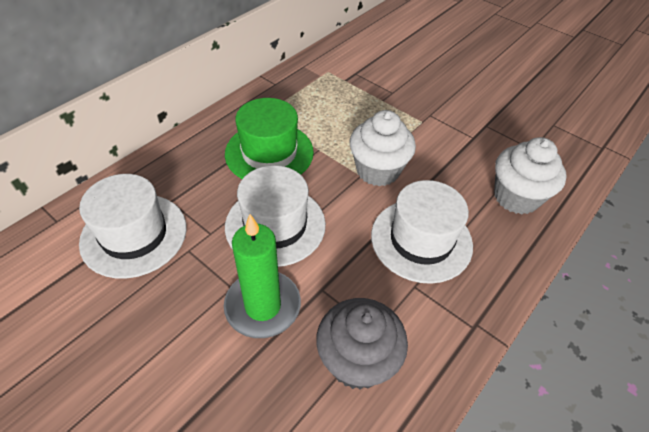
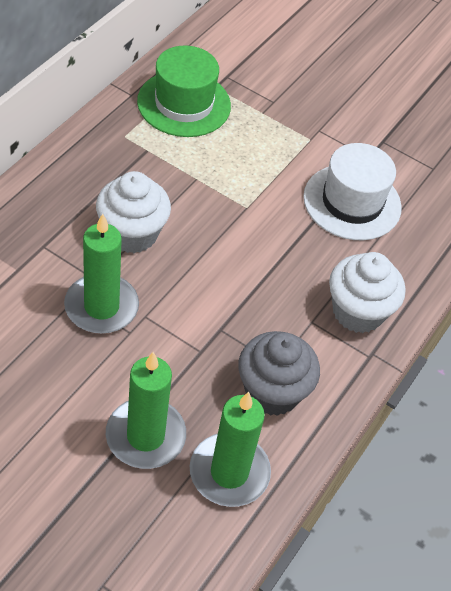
green candle: [224,214,301,338] = 1 -> [64,214,139,333] [106,352,186,469] [190,392,271,507] = 3
white hat: [79,174,187,279] [225,165,326,267] [371,180,473,284] = 3 -> [303,143,402,240] = 1

